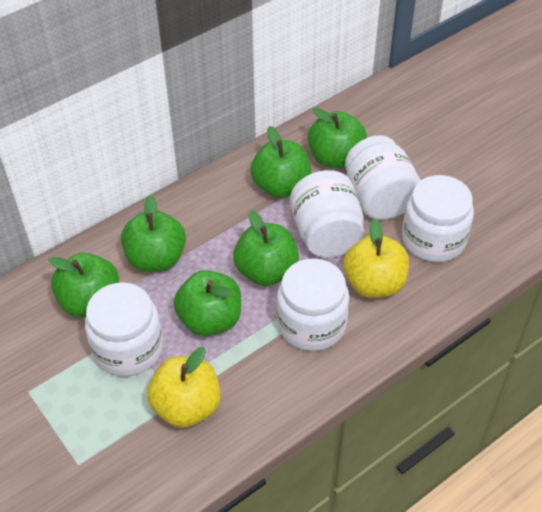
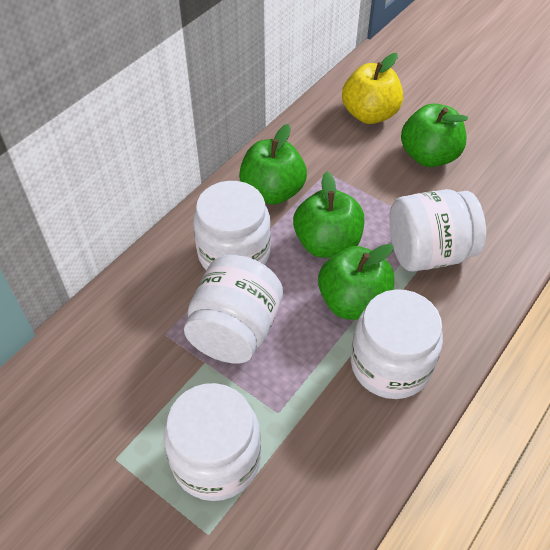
green apple: [48,253,119,318] [121,195,186,272] [174,270,241,336] [233,210,299,286] [251,126,311,198] [308,108,367,168] = 6 -> [239,124,307,205] [293,172,364,258] [318,244,394,320] [401,104,468,167] = 4
yellow apple: [147,347,220,428] [343,219,409,298] = 2 -> [342,53,403,124] = 1

